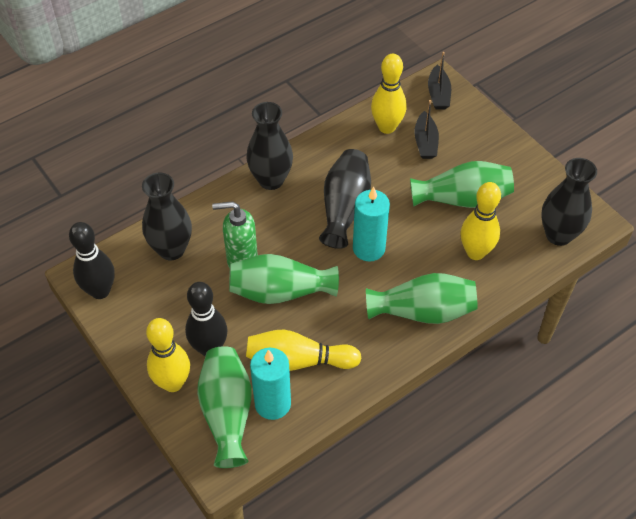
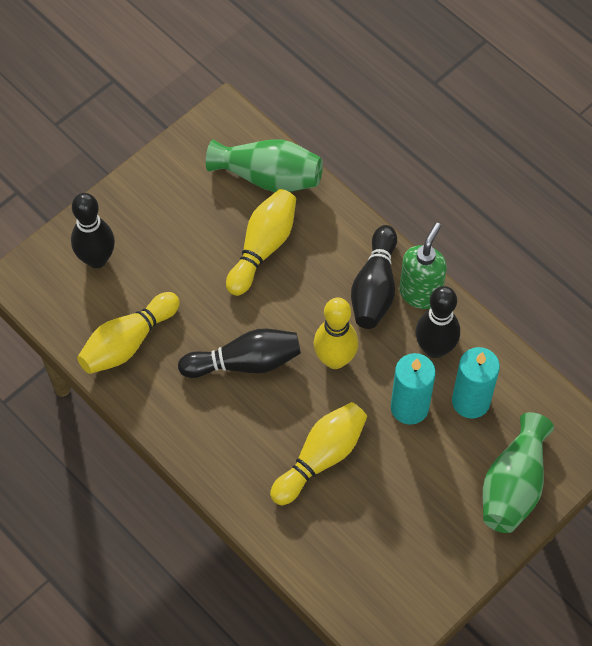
black boat: [414,100,439,159] [428,52,451,110] = 2 -> none = 0
black bowling pin: [69,222,115,299] [185,282,228,356] = 2 -> [71,193,115,268] [178,329,301,378] [351,225,397,329] [416,286,460,358] = 4
black vase: [142,173,192,260] [246,102,293,190] [319,149,371,249] [541,158,597,246] = 4 -> none = 0
green vase: [197,346,252,468] [229,254,339,304] [366,273,478,324] [410,161,514,208] = 4 -> [206,139,323,192] [483,412,554,533] = 2

